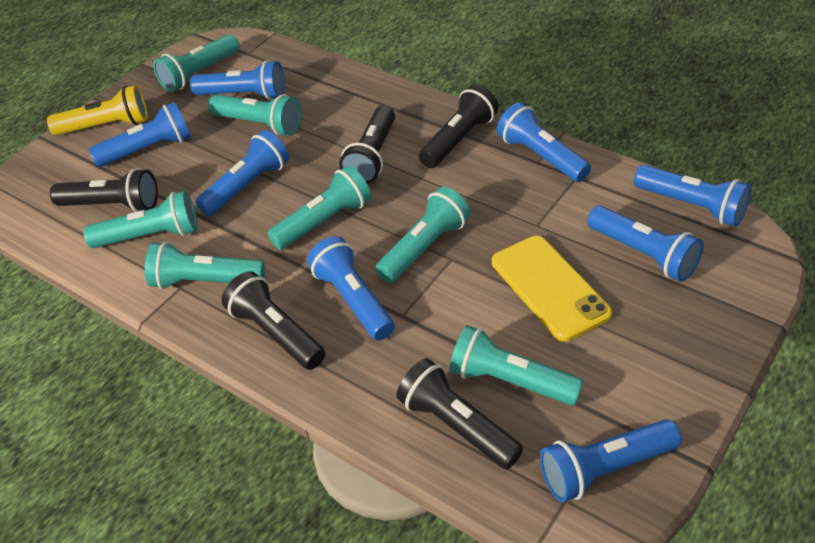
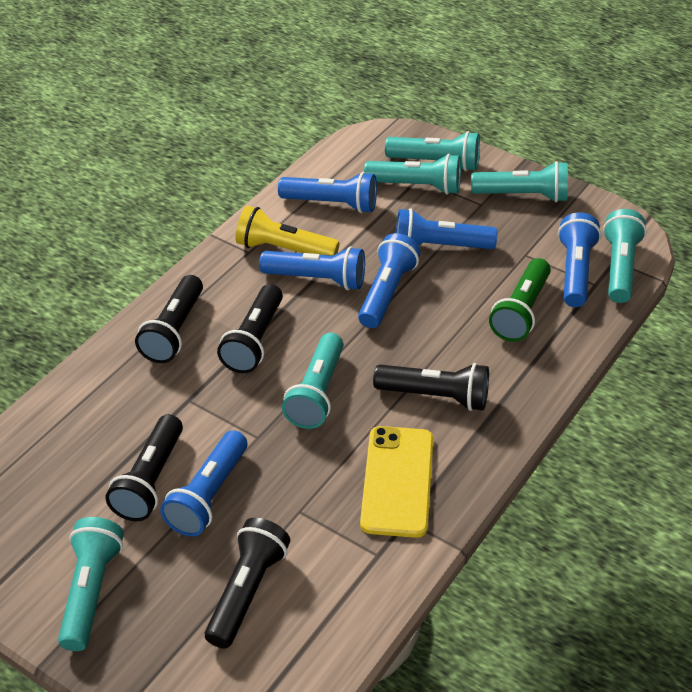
blue flashlight: [89,102,191,167] [190,60,285,100] [196,130,289,216] [307,236,395,340] [497,102,591,182] [540,419,682,502] [587,206,704,282] [634,165,751,227] = 8 -> [160,430,247,536] [259,246,365,290] [278,172,377,213] [358,233,421,328] [396,208,497,249] [558,212,601,307] = 6
green flashlight: none = 0 -> [489,258,551,342] = 1
turquoise flashlight: [83,191,198,248] [145,242,265,289] [153,34,240,92] [208,94,302,135] [268,165,372,250] [375,187,471,283] [450,325,584,406] = 7 -> [58,517,124,651] [282,333,344,429] [364,154,461,195] [385,131,480,171] [471,161,568,202] [603,209,647,303] = 6

